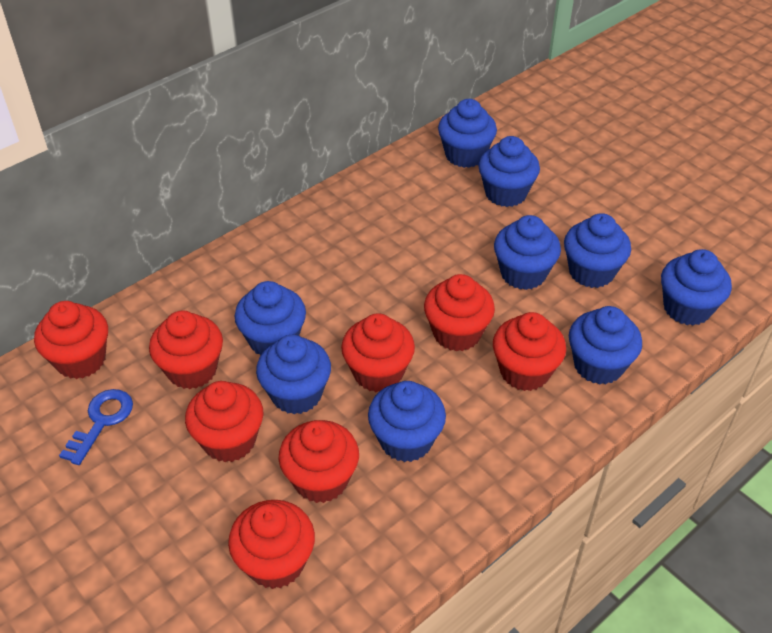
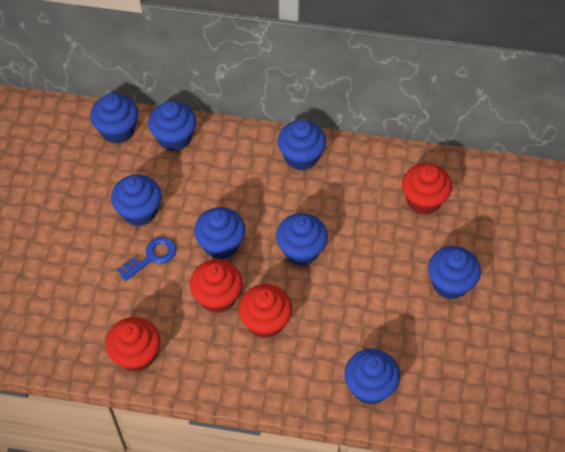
blue cupcake: [235,281,306,356] [256,335,331,414] [368,381,446,462] [438,99,497,168] [478,136,540,207] [494,215,561,290] [564,213,631,288] [569,306,642,385] [661,249,732,326] = 9 -> [90,93,138,144] [111,175,161,226] [148,101,196,151] [194,207,246,260] [276,213,328,266] [278,120,326,170] [344,349,400,405] [428,246,481,299] = 8
red cupcake: [34,301,108,379] [149,310,223,389] [185,381,263,462] [228,500,315,589] [279,420,359,503] [341,313,415,392] [424,274,495,352] [493,312,566,391] = 8 -> [106,317,160,372] [190,259,243,313] [238,284,292,338] [402,163,452,215] = 4

